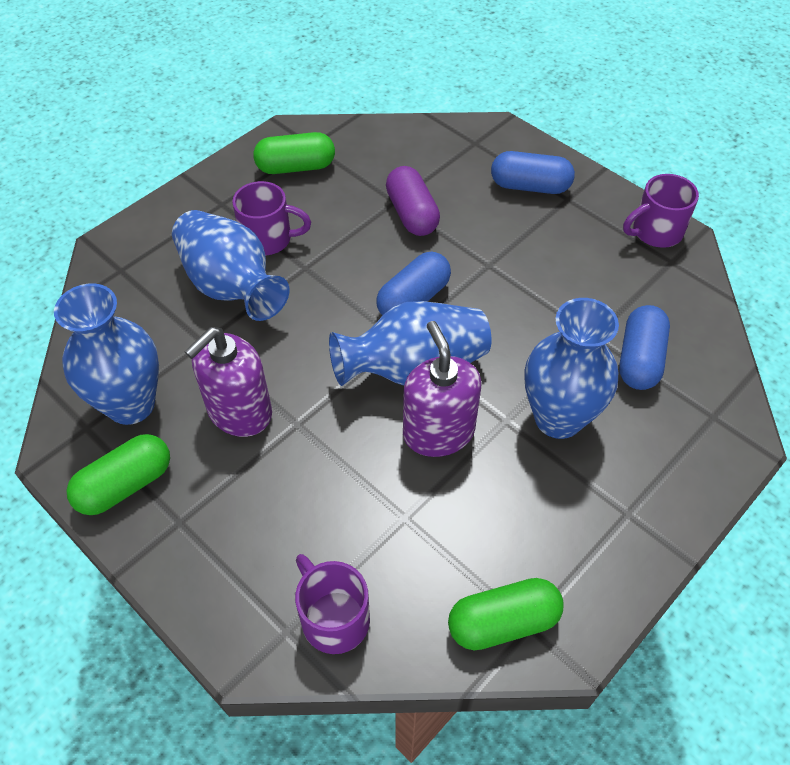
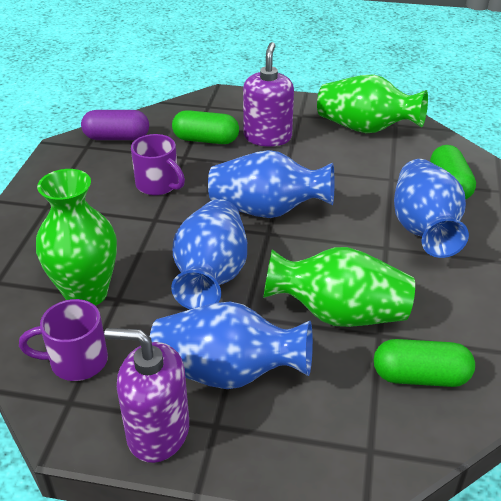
blue capsule: [376,252,451,316] [491,151,575,194] [619,305,670,390] = 3 -> none = 0
green vase: none = 0 -> [36,169,117,306] [263,247,415,327] [317,75,428,133] = 3
purple mug: [232,181,311,255] [295,554,370,654] [623,174,699,248] = 3 -> [19,299,108,381] [131,134,185,195] = 2

